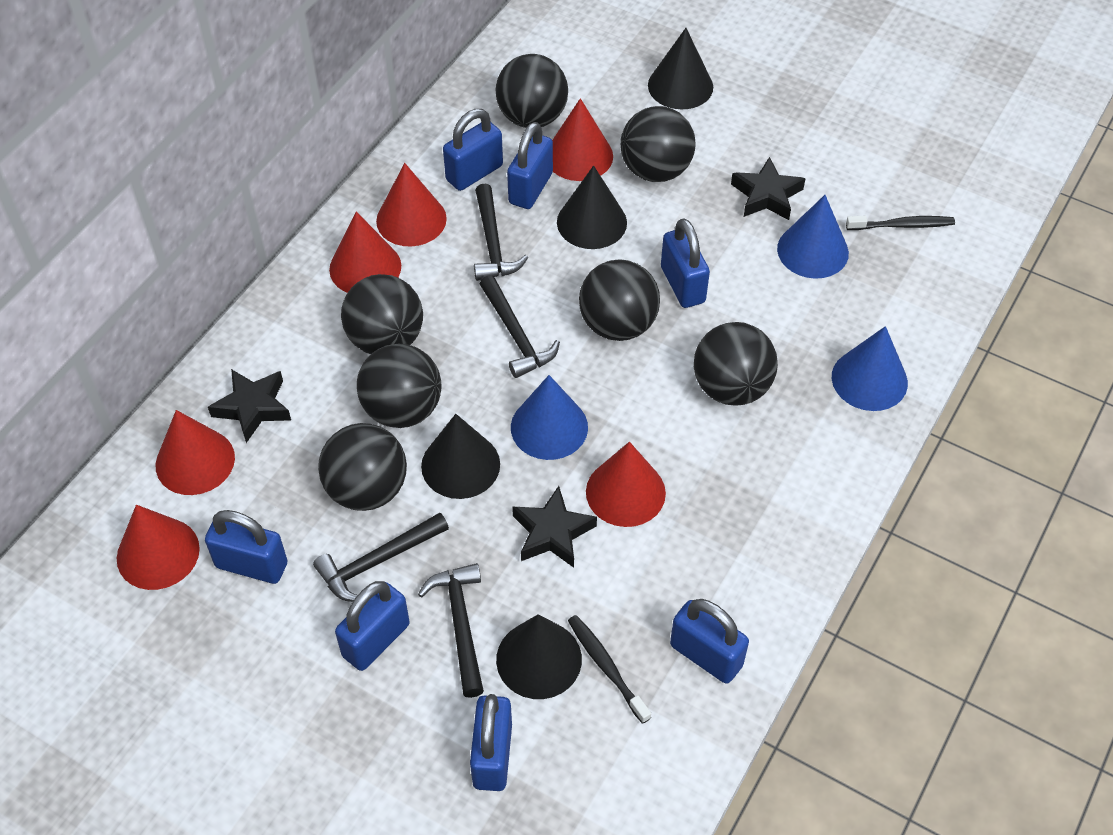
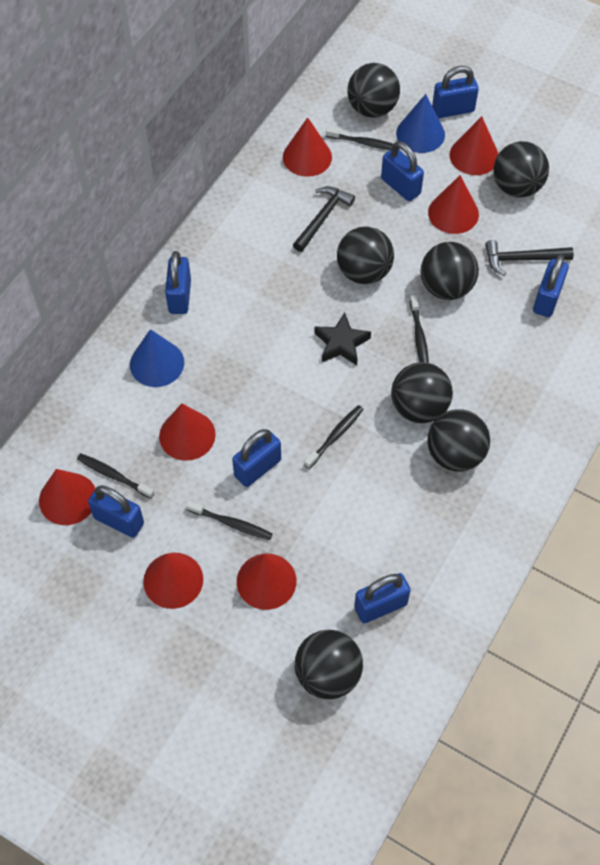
black cone: [421,414,500,499] [496,614,582,699] [557,166,627,249] [648,28,713,109] = 4 -> none = 0
black hammer: [313,513,449,602] [418,563,484,698] [474,184,528,281] [480,275,560,378] = 4 -> [293,186,355,252] [485,240,574,276] = 2
black star: [208,369,291,443] [512,486,597,568] [731,157,806,220] = 3 -> [314,312,371,365] = 1
black toothbrush: [568,615,651,724] [846,216,955,230] = 2 -> [77,453,154,499] [186,501,272,540] [304,405,364,469] [326,127,400,150] [410,295,429,363] = 5
blue cone: [511,375,588,460] [777,195,849,279] [832,326,908,411] = 3 -> [130,329,184,387] [396,94,445,153] = 2
red cone: [117,505,200,590] [156,410,235,495] [329,212,401,293] [376,163,447,247] [552,98,613,181] [586,442,666,527] = 6 -> [39,469,95,525] [143,553,203,609] [159,404,216,461] [237,554,296,610] [283,117,332,177] [428,175,479,234] [450,116,498,175] = 7

